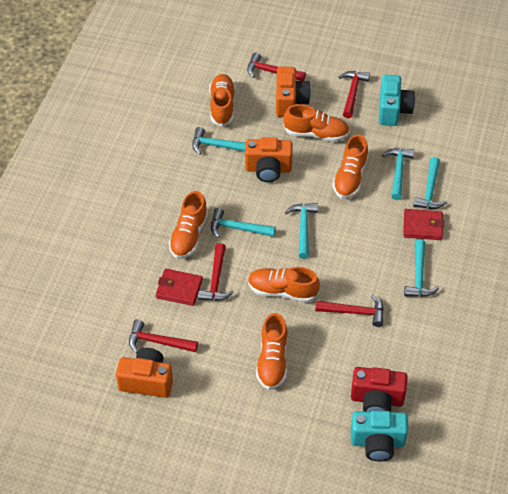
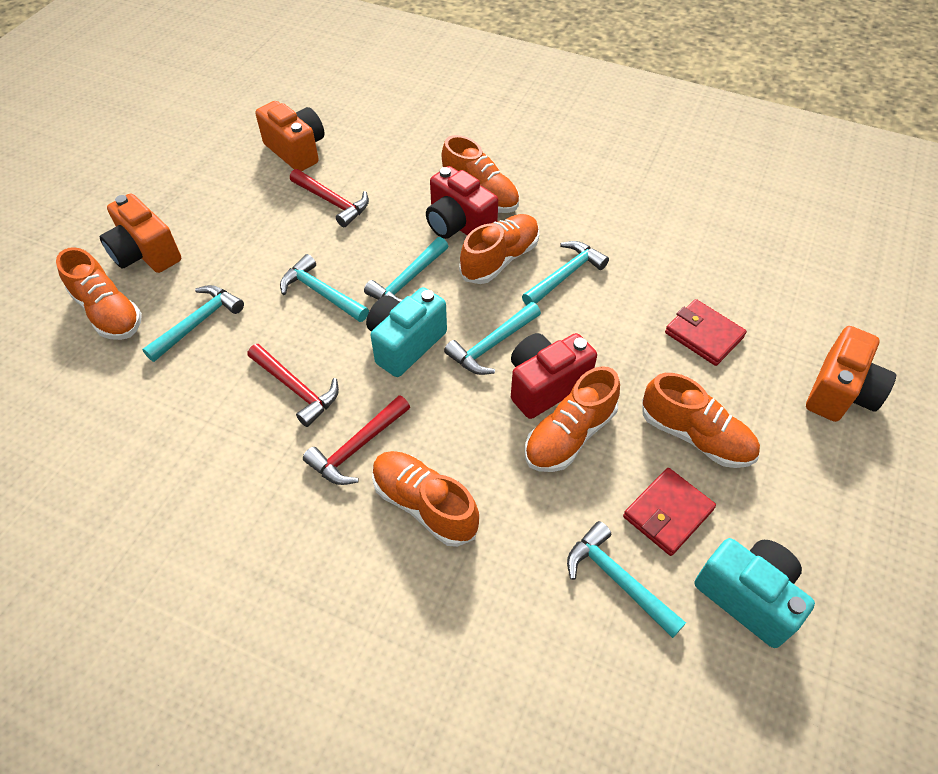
red camera: [351,367,408,412] = 1 -> [426,166,498,239] [511,333,597,419] = 2
red hammer: [129,319,198,353] [198,243,234,301] [247,52,306,81] [315,294,384,327] [339,71,370,118] = 5 -> [247,344,339,427] [290,169,369,227] [303,395,410,485] = 3

